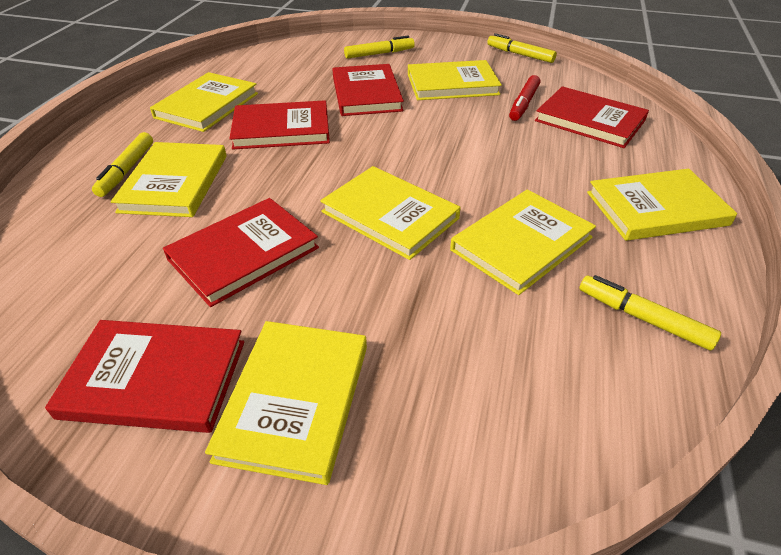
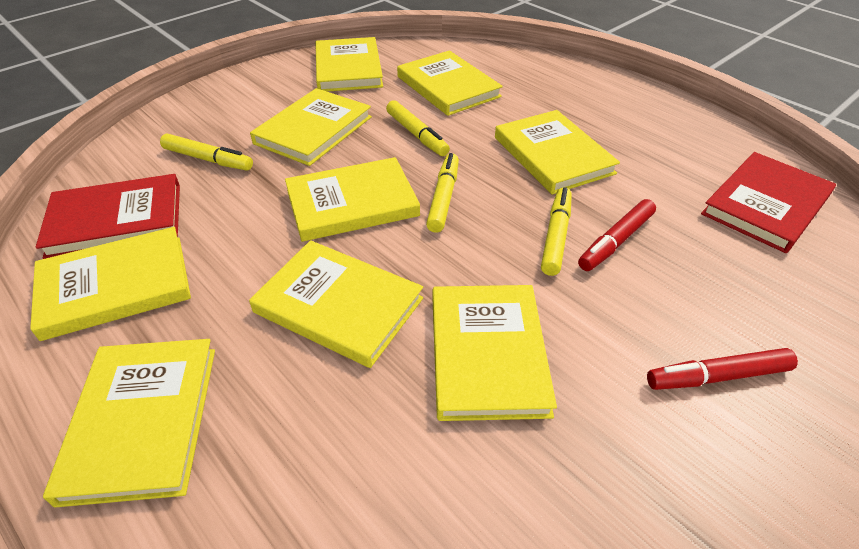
red book: [45,320,244,433] [163,198,319,307] [229,100,330,149] [332,64,404,116] [535,86,649,148] = 5 -> [36,174,180,259] [701,152,836,253] = 2
red marker: [509,75,540,121] = 1 -> [578,199,656,271] [647,348,798,390] = 2
yellow book: [111,142,227,217] [150,72,258,132] [205,321,367,485] [320,166,461,260] [408,60,502,100] [450,189,596,295] [587,169,737,241] = 7 -> [30,227,191,341] [43,339,215,507] [249,240,423,368] [250,88,372,166] [285,157,420,242] [315,37,383,92] [397,51,503,116] [432,285,557,421] [495,110,620,195] = 9

